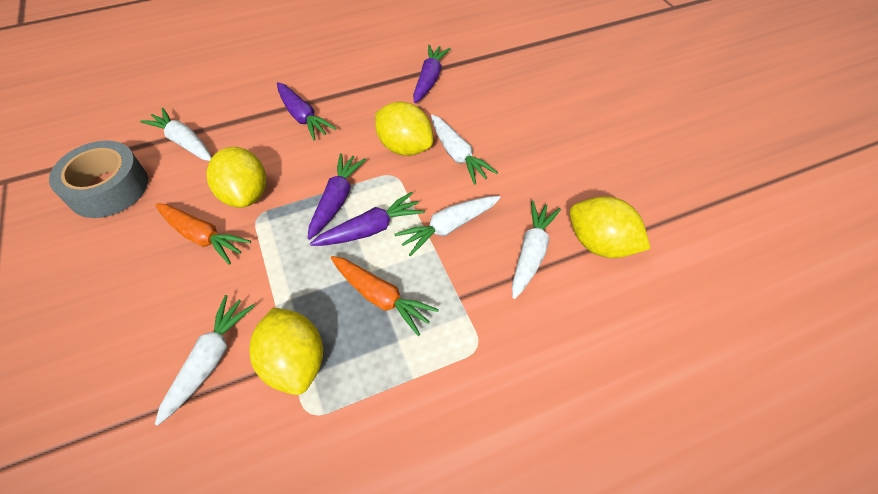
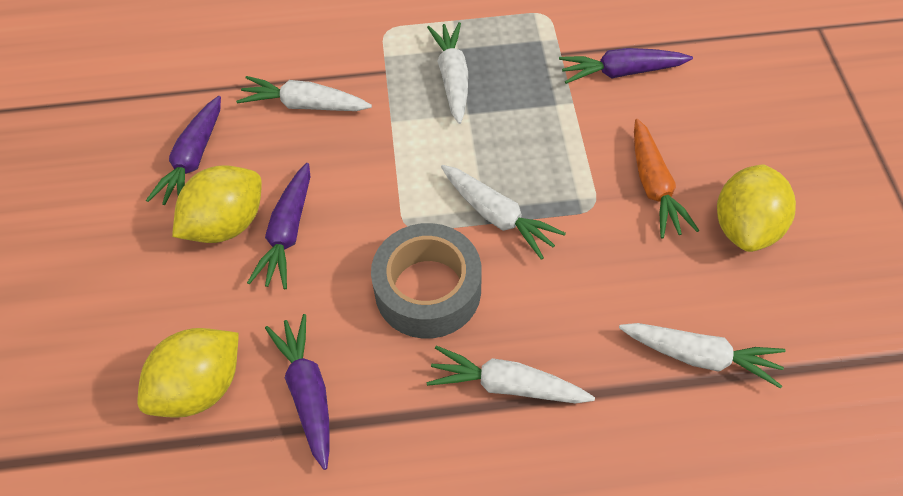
orange carrot: [155,203,251,265] [331,256,439,336] = 2 -> [634,119,699,238] = 1
yellow lemon: [206,147,266,208] [250,307,323,395] [375,102,433,156] [570,196,651,258] = 4 -> [137,328,239,418] [172,165,262,243] [717,164,796,252] = 3

